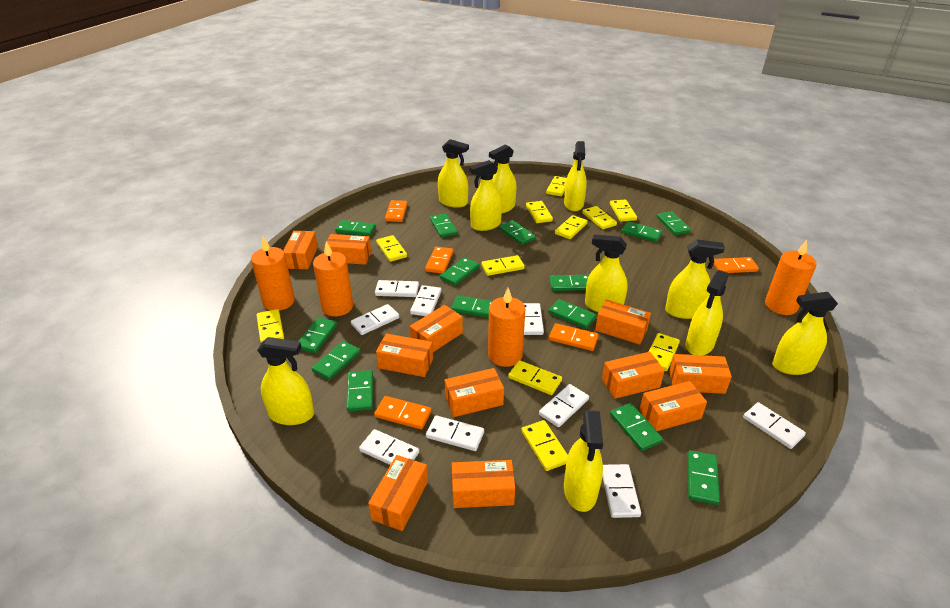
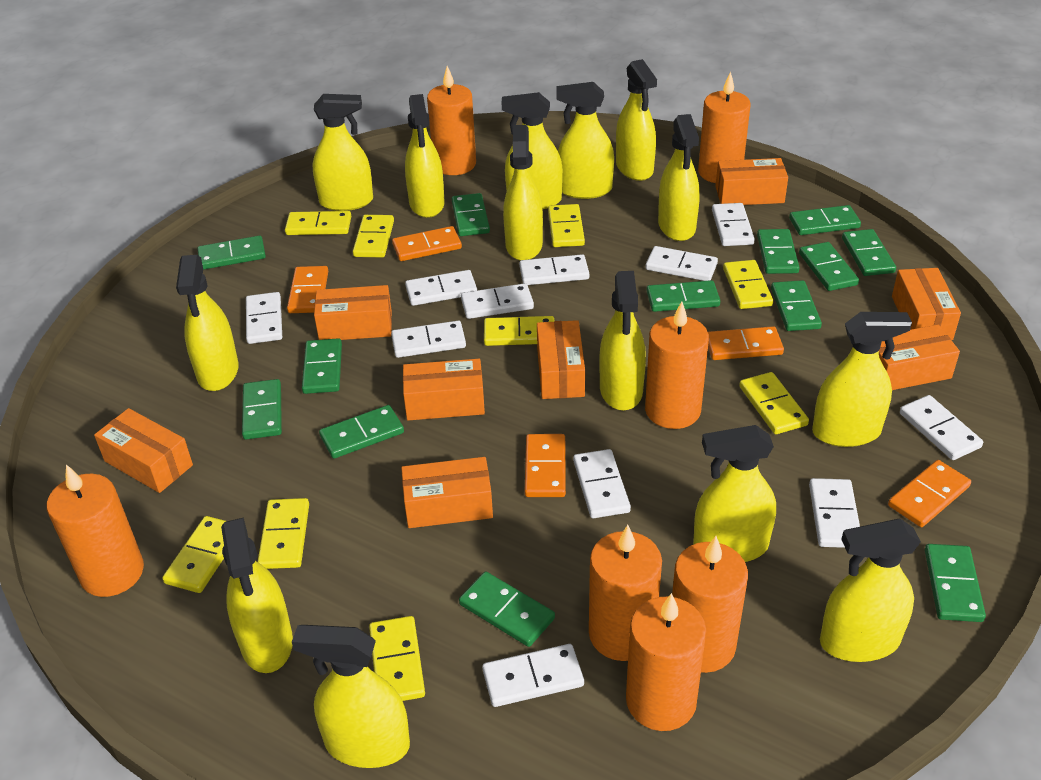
green domino: [299,317,337,353] [312,341,361,380] [335,220,376,236] [346,370,373,412] [430,214,458,238] [440,257,480,286] [451,296,492,318] [499,220,536,245] [548,299,597,329] [549,275,589,291] [610,403,663,451] [621,221,662,242] [657,211,691,235] [687,450,720,505] = 14 -> [197,236,266,270] [242,379,282,440] [302,338,342,394] [319,405,404,459] [452,193,490,236] [459,572,555,647] [647,280,720,312] [757,229,800,274] [771,280,822,331] [789,205,861,235] [799,242,859,291] [842,229,896,276] [925,544,986,622] = 13
orange box: [283,231,318,269] [324,234,371,265] [368,455,428,531] [376,334,433,377] [410,305,463,352] [445,368,504,417] [452,460,515,508] [595,300,651,345] [602,352,665,399] [639,381,707,431] [669,354,732,394] = 11 -> [94,408,193,493] [314,285,392,340] [401,457,493,528] [403,359,485,420] [537,320,585,399] [715,158,788,205] [879,325,960,390] [892,268,961,340] = 8
orange candle: [251,237,295,311] [313,241,353,316] [488,288,525,367] [765,240,817,315] = 4 -> [47,464,144,597] [427,66,476,175] [589,525,662,661] [626,593,707,731] [645,301,709,429] [672,536,748,673] [698,71,751,183] = 7
white domino: [351,304,399,335] [359,429,419,465] [375,280,419,297] [410,285,441,316] [426,415,484,451] [523,303,544,335] [539,384,589,427] [602,464,641,518] [743,402,806,449] = 9 -> [246,292,282,344] [391,321,466,358] [405,270,477,306] [461,283,534,319] [482,644,584,707] [519,254,589,285] [573,449,631,518] [646,246,718,281] [712,203,755,246] [809,478,860,548] [900,395,983,460] = 11
yellow domino: [257,309,284,343] [376,235,407,262] [481,255,525,276] [508,360,562,395] [521,420,568,471] [526,201,553,223] [546,176,567,196] [555,215,588,239] [582,206,617,229] [610,200,637,222] [649,333,680,371] = 11 -> [162,516,226,593] [258,498,309,569] [285,211,351,235] [353,215,394,258] [369,616,425,701] [484,316,554,346] [548,204,585,247] [723,260,773,309] [739,372,809,434] = 9
yellow spray bottle: [257,337,314,425] [438,139,469,208] [469,160,502,231] [489,145,517,213] [564,141,587,211] [564,410,603,512] [585,235,628,312] [665,239,725,319] [686,270,729,355] [772,292,838,375] = 10 -> [176,255,239,391] [221,517,293,673] [292,625,410,768] [312,94,373,211] [405,94,445,218] [502,92,563,209] [503,125,543,261] [556,82,614,199] [599,271,646,411] [616,59,657,181] [658,114,700,241] [693,425,776,562] [812,312,912,447] [820,519,921,662] = 14

